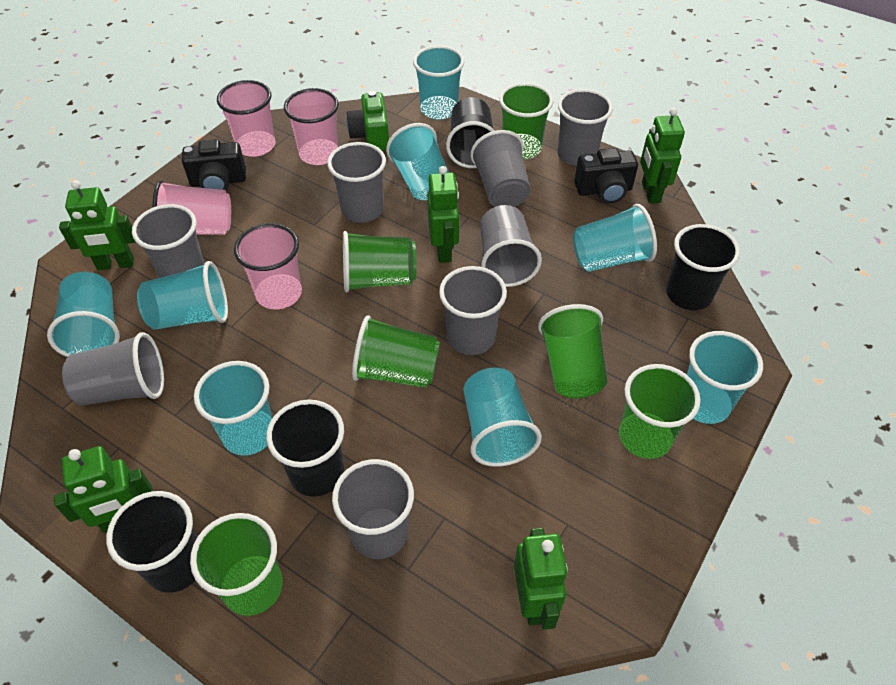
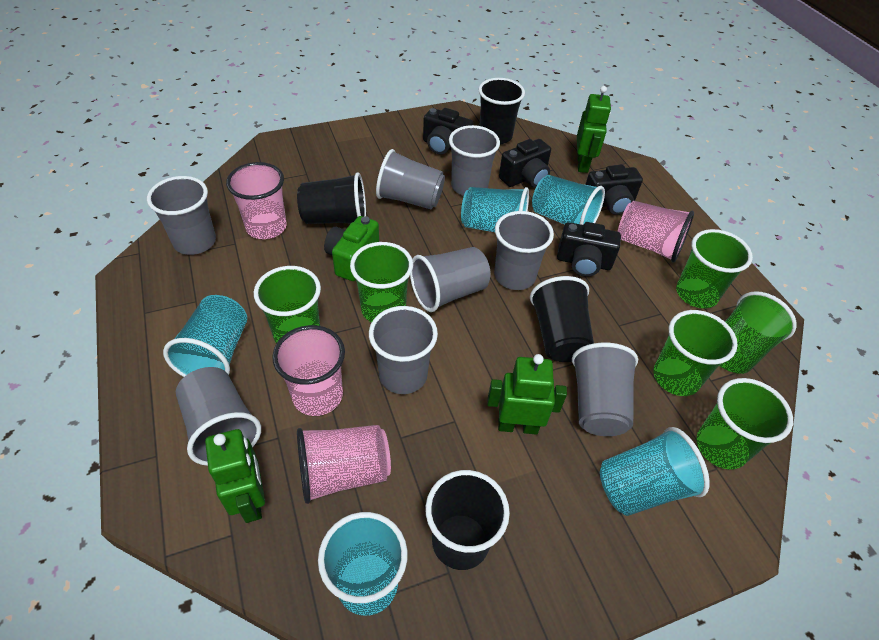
black camera: [182,139,246,190] [574,148,638,203] = 2 -> [423,108,473,154] [499,139,551,188] [557,222,621,277] [585,165,643,215] = 4
green robot: [54,446,153,533] [59,180,136,270] [427,166,459,263] [514,528,568,630] [640,108,685,204] = 5 -> [205,429,265,523] [487,354,567,435] [577,86,611,173] = 3
turquoise cup: [47,272,120,357] [137,261,228,329] [194,361,273,456] [386,123,449,200] [413,45,465,120] [464,368,542,467] [573,204,657,272] [687,331,763,424] = 8 -> [163,295,247,377] [318,512,408,616] [461,187,529,232] [532,175,605,225] [600,427,710,516] = 5

